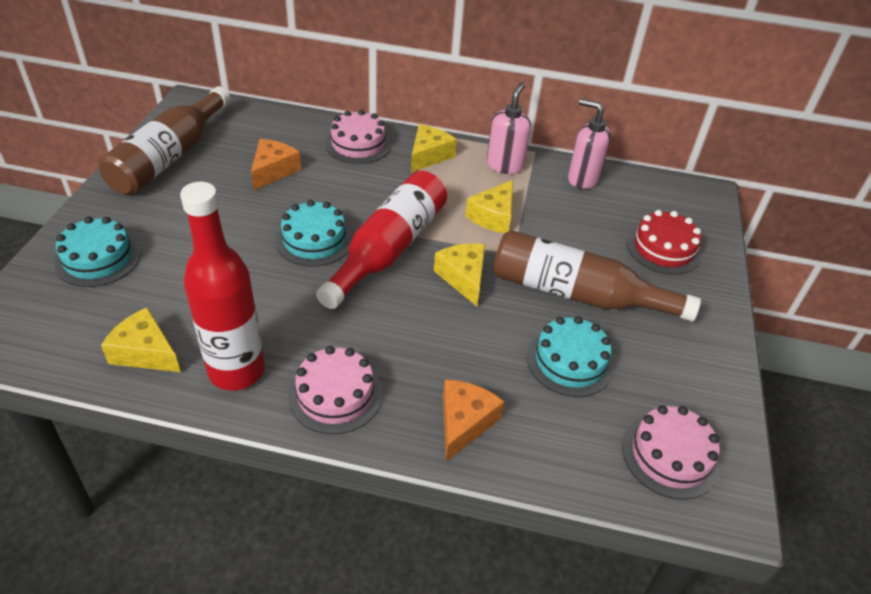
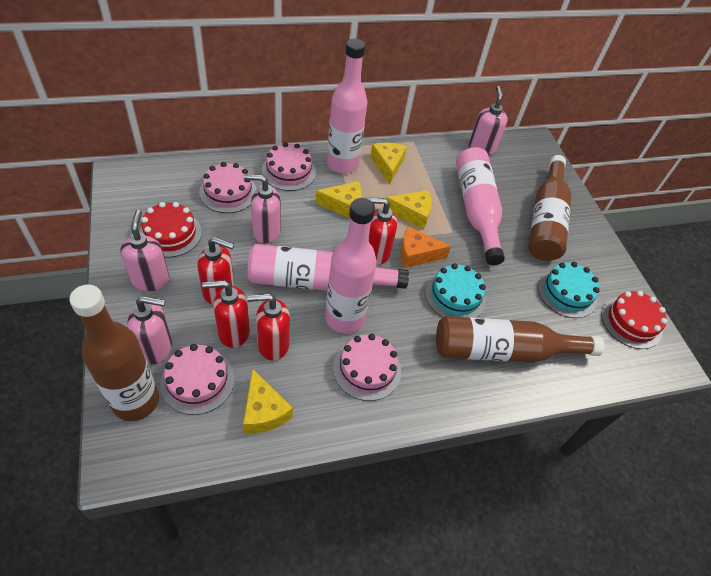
brown bottle: [99,86,231,195] [493,230,701,322] = 2 -> [69,285,159,421] [436,316,605,363] [528,155,571,261] = 3
orange cheese: [251,139,301,191] [443,379,504,462] = 2 -> [400,226,451,268] = 1
pink bottle: none = 0 -> [248,244,409,291] [325,198,377,334] [327,39,368,174] [456,147,505,265] = 4
pink cake: [289,346,382,434] [325,110,391,164] [622,405,720,500] = 3 -> [160,344,235,415] [199,162,257,213] [262,142,316,191] [333,334,401,401] = 4
pink soap dispenser: [487,82,531,174] [568,99,611,189] = 2 -> [120,210,169,291] [127,296,172,364] [244,174,281,244] [469,86,508,155] = 4
red bottle: [180,182,265,390] [316,171,447,309] = 2 -> none = 0
red cake: [627,210,701,275] = 1 -> [139,202,202,257] [601,291,667,349] = 2
red soap dispenser: none = 0 -> [197,237,234,305] [202,280,250,348] [247,294,290,361] [366,197,397,265] = 4
turquoise cake: [55,217,141,287] [276,200,353,267] [527,316,614,397] = 3 -> [425,263,486,318] [538,262,600,318] = 2

